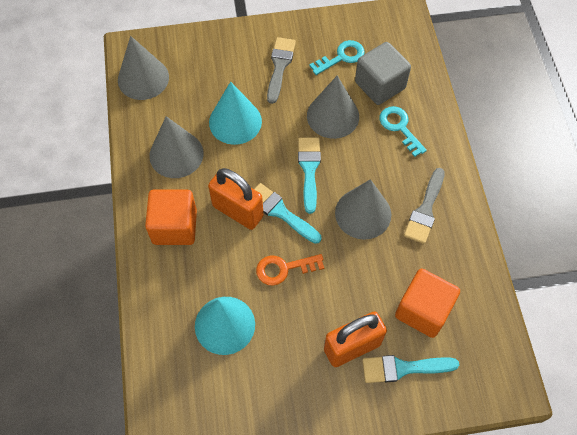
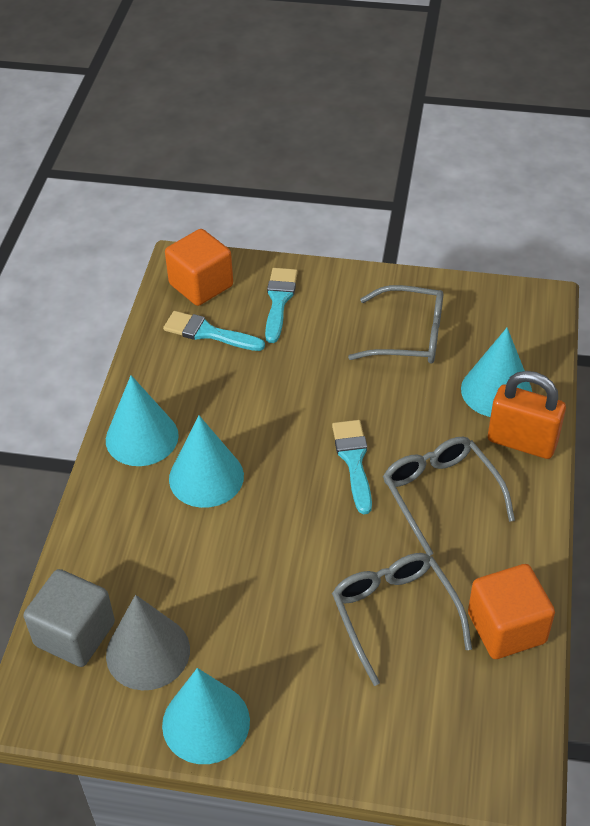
grey brush: [267,37,296,104] [404,168,445,244] = 2 -> none = 0
grey cone: [118,36,169,100] [149,116,204,178] [307,76,359,139] [335,179,391,240] = 4 -> [106,595,190,690] = 1
grey glasses: none = 0 -> [332,553,472,686] [348,285,443,364] [383,437,515,556] = 3
orange key: [256,254,324,286] = 1 -> none = 0
orange padlock: [208,168,264,230] [324,311,387,367] = 2 -> [488,371,566,459] = 1
turquoise cone: [195,297,255,355] [209,81,262,145] = 2 -> [106,375,179,466] [162,668,250,764] [169,415,244,508] [461,328,532,417] = 4
turquoise key: [309,40,365,75] [379,106,427,157] = 2 -> none = 0

